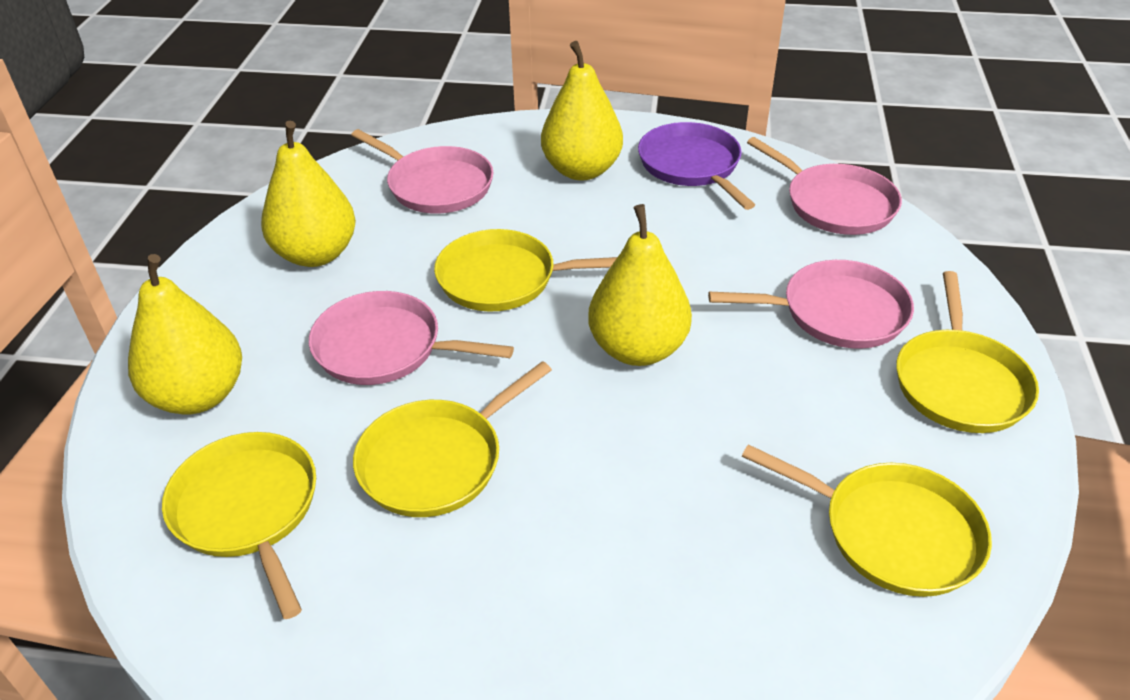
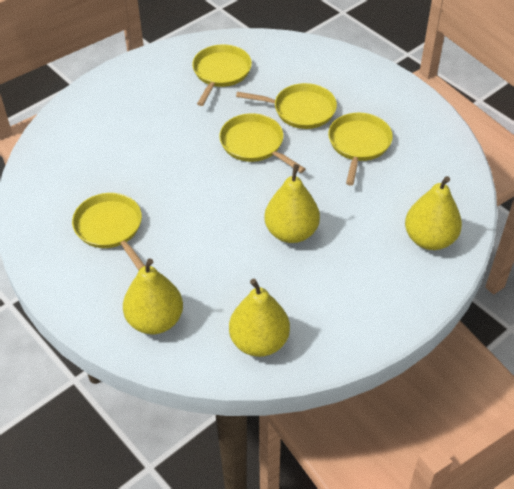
pink pan: [309,291,514,385] [351,129,493,214] [708,260,914,349] [747,137,902,235] = 4 -> none = 0
purple pan: [638,122,755,210] = 1 -> none = 0

